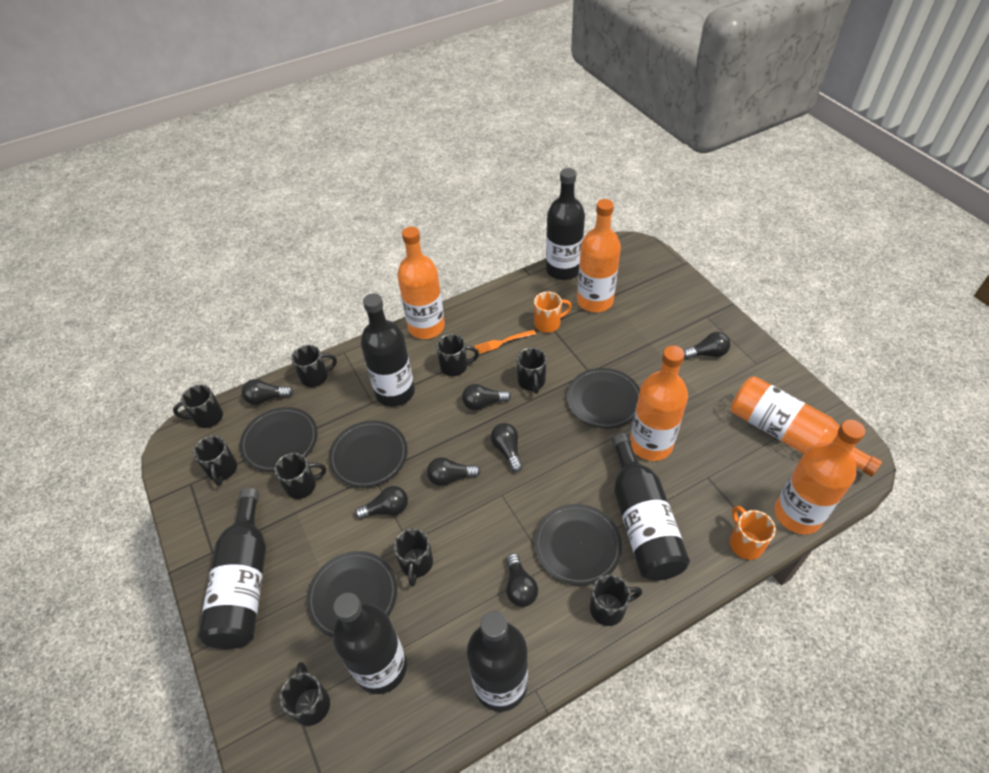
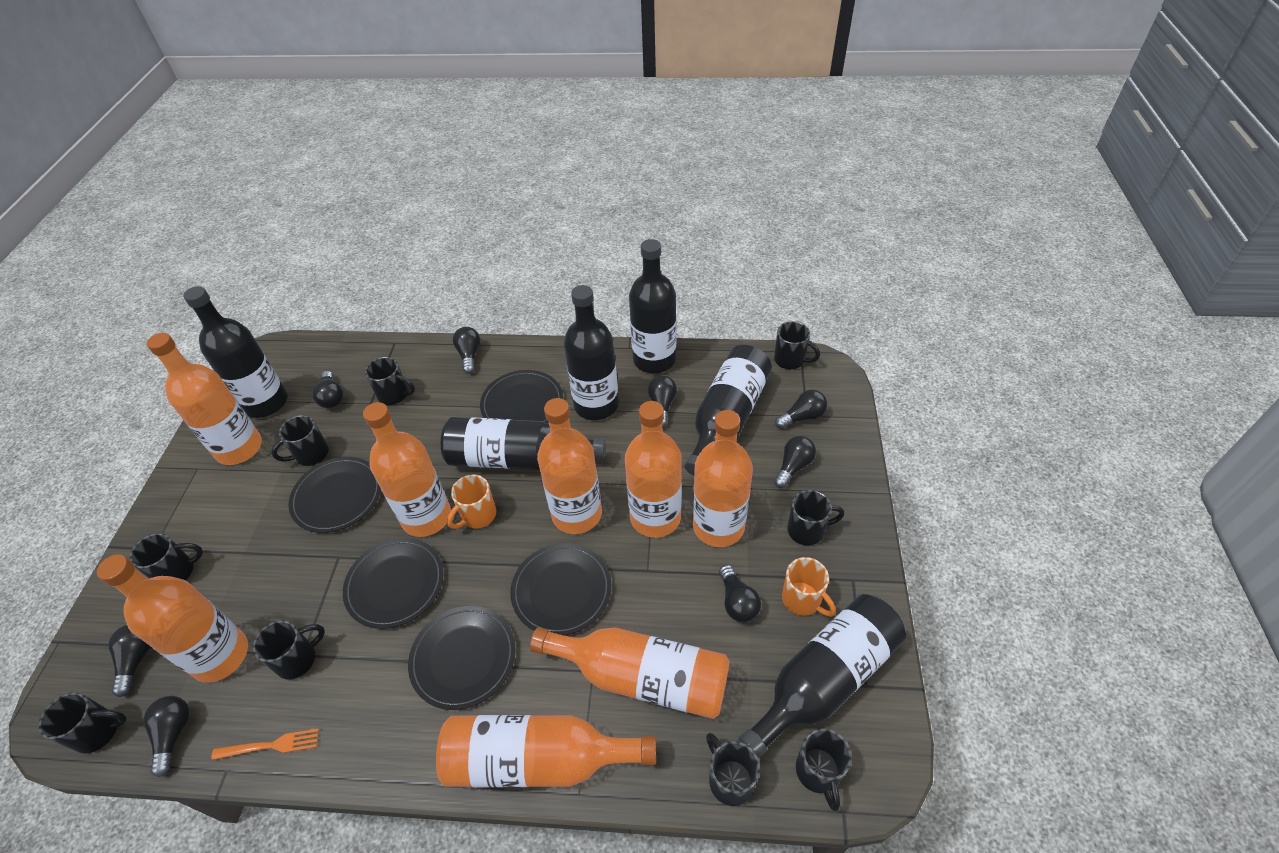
black light bulb: [242,379,293,405] [355,486,408,519] [427,457,481,486] [462,384,511,410] [491,423,523,472] [506,553,538,607] [683,332,730,359] = 7 -> [108,625,151,697] [143,696,190,777] [312,371,343,408] [453,327,480,374] [648,375,677,427] [719,565,761,622] [774,436,816,488] [775,390,827,429] = 8
orange bottle: [397,227,445,339] [577,199,621,312] [630,346,688,461] [731,376,882,477] [775,420,865,534] = 5 -> [97,554,248,683] [147,333,262,465] [363,402,451,537] [436,715,656,787] [530,627,730,719] [537,398,602,534] [625,401,682,538] [693,410,753,547] = 8

